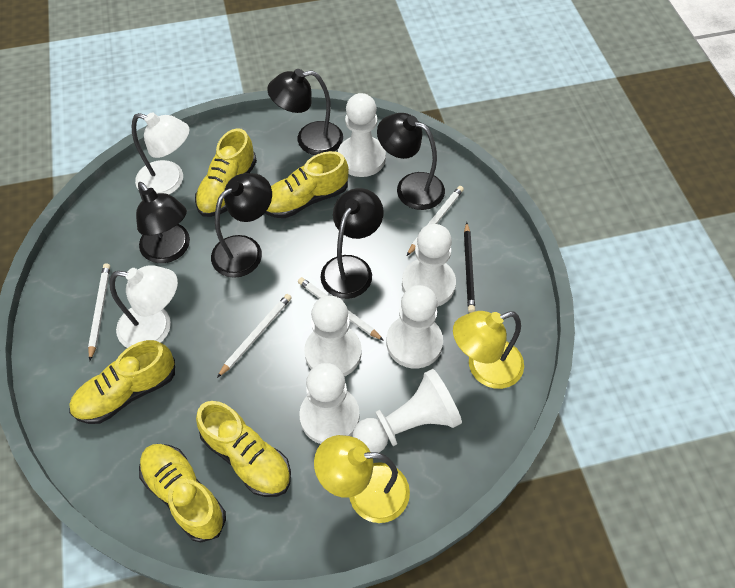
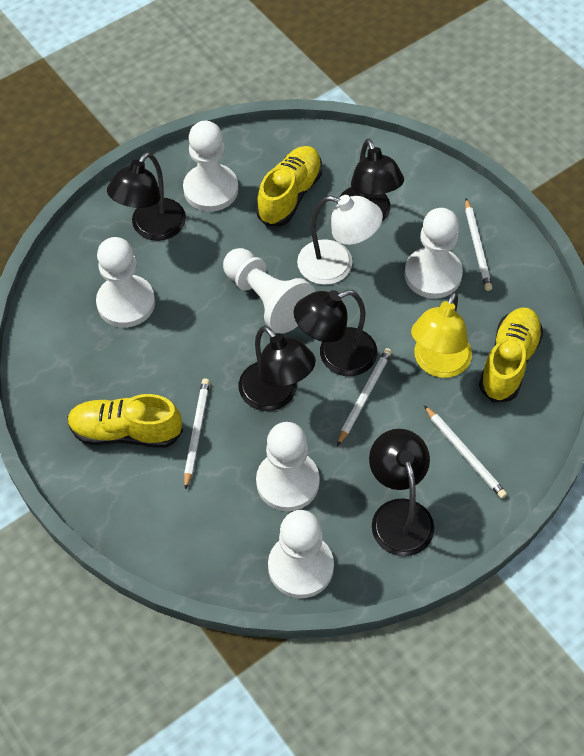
black pencil: [464,222,475,313] = 1 -> none = 0
white lamp: [109,265,178,348] [132,112,189,195] = 2 -> [297,195,383,285] = 1
yellow lamp: [314,435,410,523] [453,311,524,389] = 2 -> [411,291,472,378] = 1
yellow shoe: [69,340,175,424] [139,444,226,542] [195,128,257,217] [196,401,291,497] [265,151,349,218] = 5 -> [67,394,183,448] [256,146,322,226] [479,307,543,403] = 3

